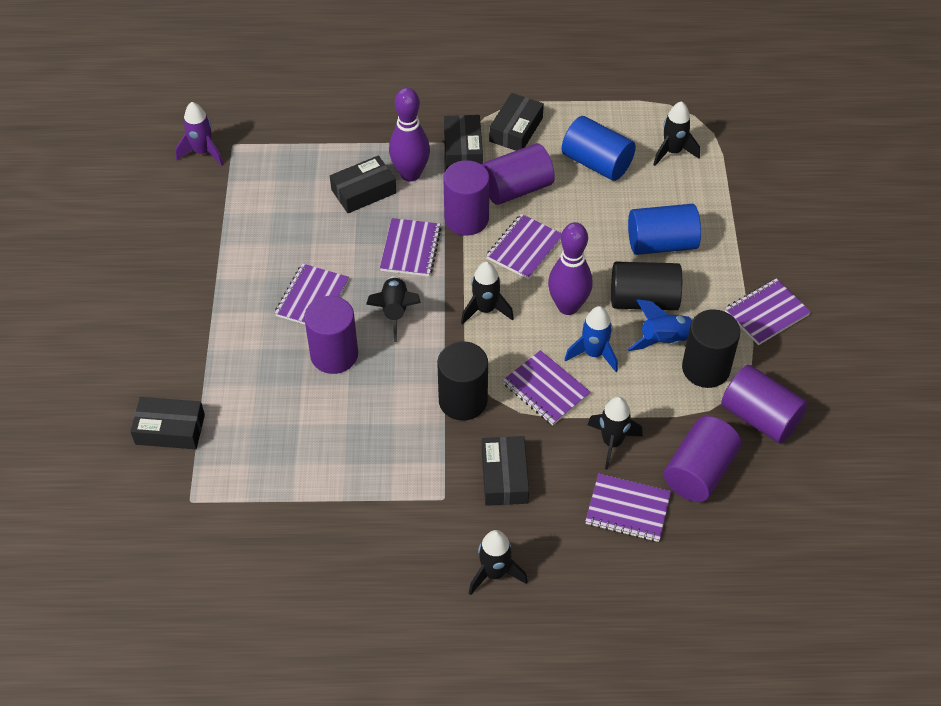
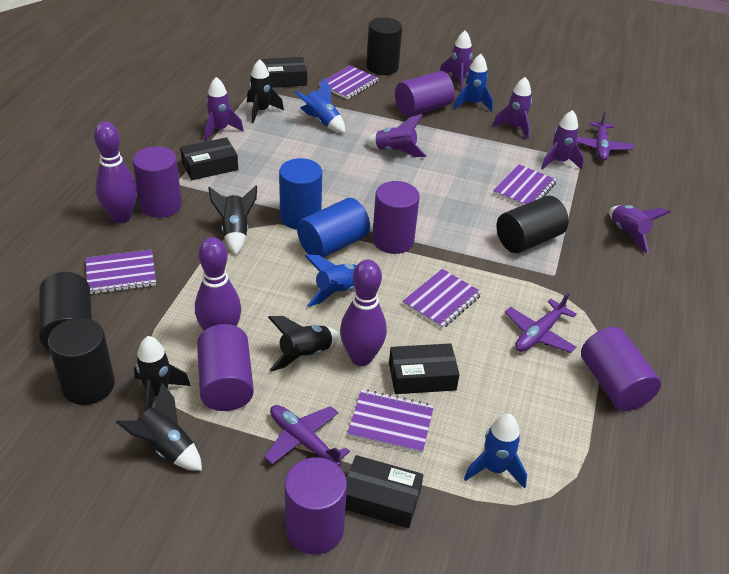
black box: [130,397,205,449] [330,156,397,213] [444,115,483,169] [482,436,529,506] [489,93,544,151] = 5 -> [180,137,238,180] [261,57,307,88] [345,455,423,528] [389,343,460,394] = 4
black cylinder: [437,341,488,421] [611,262,682,310] [682,309,740,388] = 3 -> [39,272,92,349] [48,318,115,405] [366,17,402,75] [497,196,569,253] = 4
blue rocket: [565,306,618,372] [628,300,693,351] = 2 -> [295,77,345,133] [305,255,357,307] [454,54,493,112] [464,414,527,489] = 4
purple bowling pin: [389,88,430,181] [548,222,592,315] = 2 -> [94,122,137,223] [195,237,241,331] [340,260,387,366] = 3
purple cylinder: [304,296,358,374] [444,160,490,235] [482,143,555,205] [663,416,741,502] [721,365,808,443] = 5 -> [133,146,182,218] [197,324,254,411] [285,457,347,554] [372,181,420,254] [395,71,455,117] [581,327,661,411] = 6
purple notebook: [275,263,349,325] [380,218,441,276] [486,214,562,279] [503,350,591,425] [585,474,671,542] [725,278,811,345] = 6 -> [86,249,156,294] [319,65,379,100] [347,389,434,454] [403,269,482,329] [493,164,557,206] = 5
purple plane: none = 0 -> [264,405,350,466] [505,293,577,353] [576,111,634,161] = 3
purple rocket: [176,102,223,166] = 1 -> [205,77,244,141] [365,114,427,157] [440,30,473,91] [492,77,532,140] [541,110,584,170] [609,205,671,254] = 6

